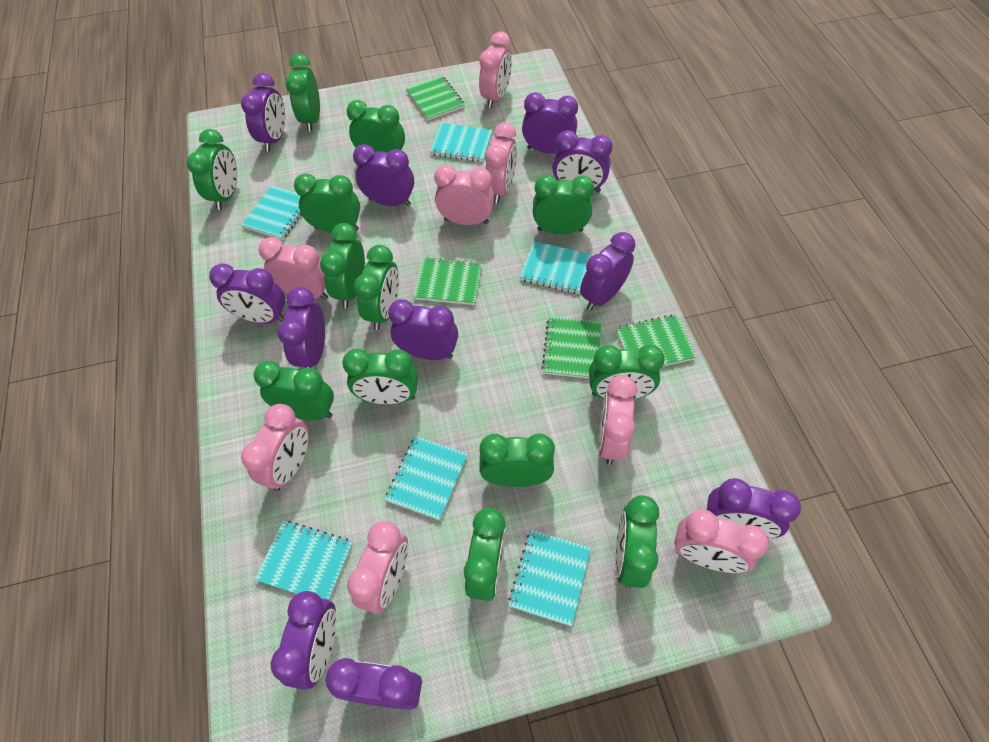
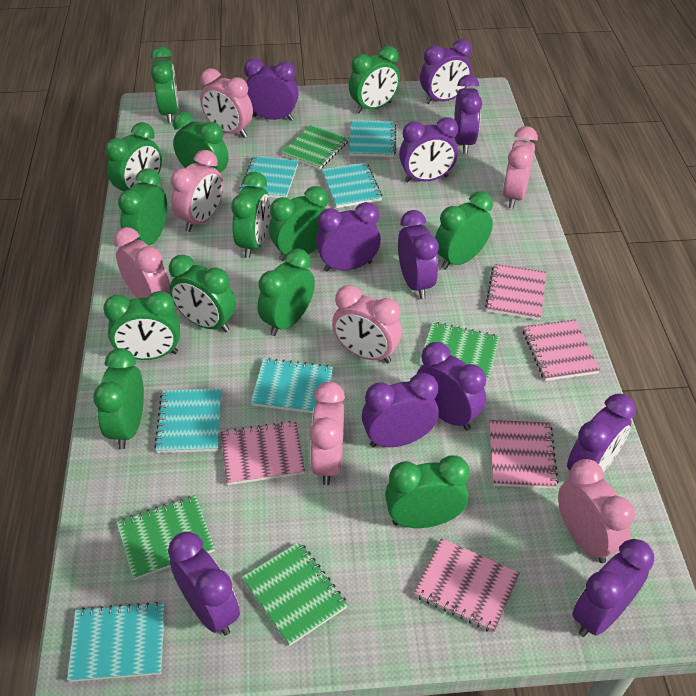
pink clock: [241,404,309,491] [259,237,328,300] [347,521,408,614] [434,165,494,225] [479,32,512,108] [485,122,517,204] [598,375,637,465] [674,509,769,573] = 8 -> [114,227,170,298] [171,150,223,232] [200,68,253,138] [310,382,345,485] [332,285,402,363] [503,126,538,209] [558,459,635,563] = 7
pink notebook: none = 0 -> [221,421,305,485] [414,538,520,633] [485,264,546,320] [489,420,559,489] [523,320,600,381] = 5

